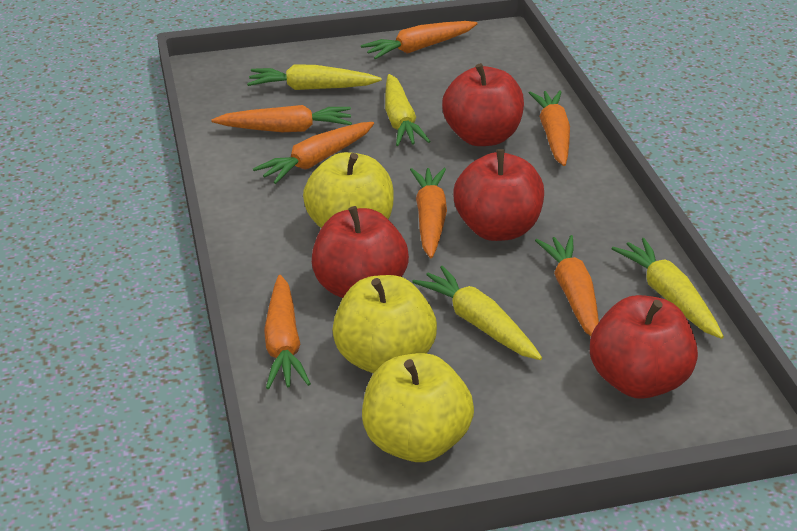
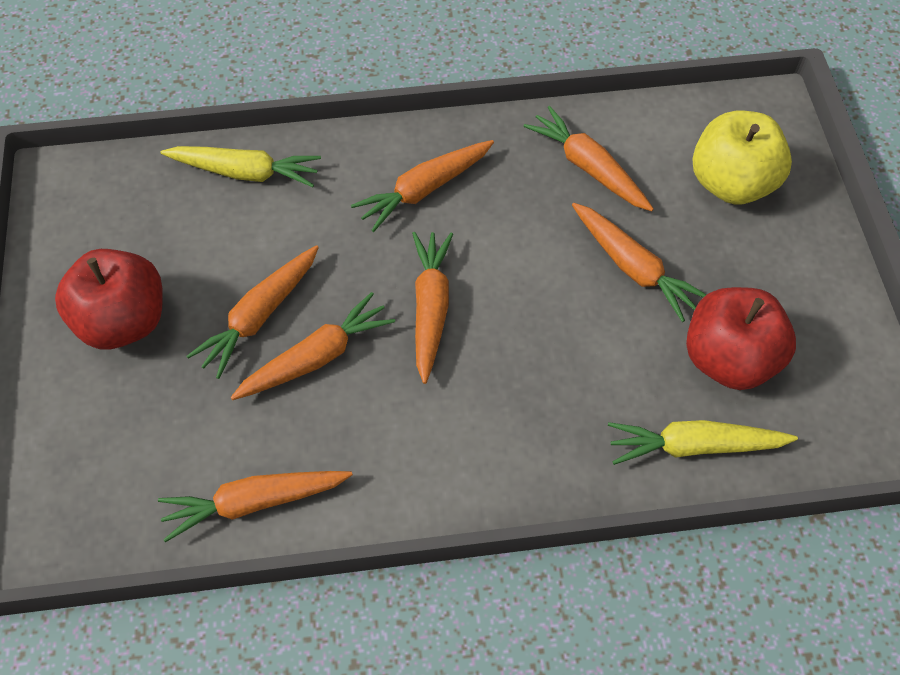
red apple: [312,206,409,298] [442,63,524,146] [454,149,544,241] [590,295,698,399] = 4 -> [55,249,163,349] [686,287,796,390] = 2
yellow apple: [303,152,394,228] [332,275,437,374] [362,353,474,462] = 3 -> [692,110,792,205] = 1
yellow carrot: [247,64,382,90] [385,74,430,146] [412,266,542,360] [612,238,724,339] = 4 -> [160,146,321,187] [608,420,798,465] = 2

